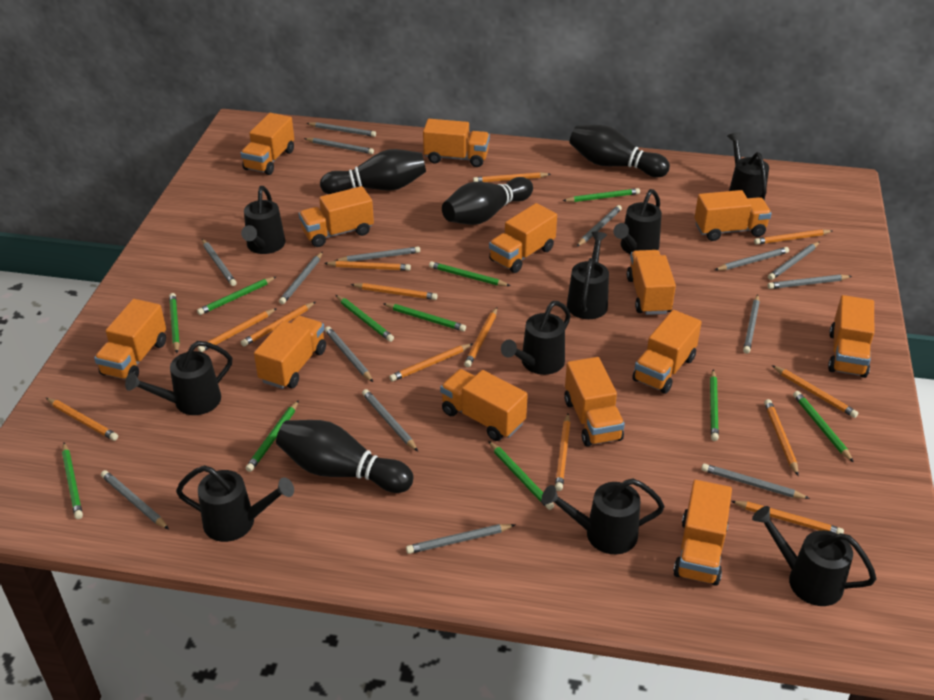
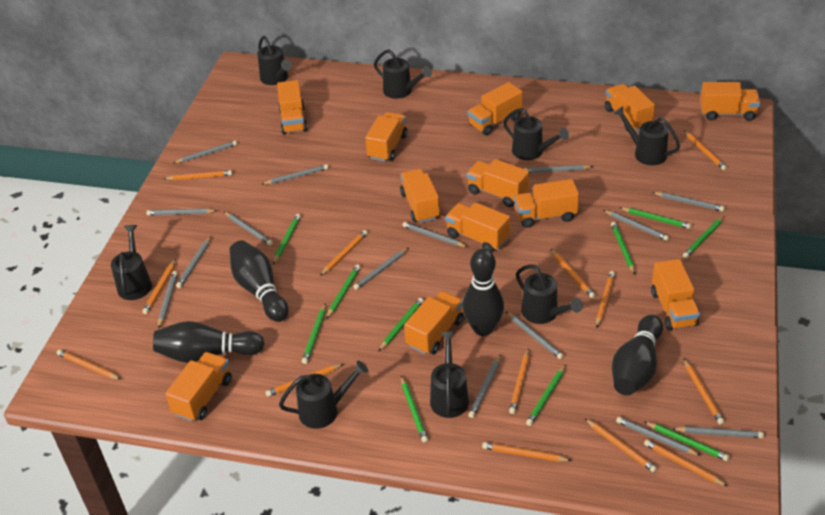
black watering can: [125,341,232,415] [176,465,294,542] [241,186,285,254] [501,301,571,375] [542,479,665,554] [567,232,609,319] [613,189,662,255] [727,132,769,201] [752,506,877,606] = 9 -> [111,225,152,300] [257,36,292,85] [279,361,368,429] [374,49,432,99] [430,332,469,418] [503,108,569,160] [516,264,583,324] [613,106,680,165] = 8
green pencil: [62,443,83,519] [169,293,180,353] [197,277,276,315] [245,400,299,472] [336,295,394,342] [383,303,466,332] [429,261,510,286] [489,441,554,510] [563,188,640,202] [710,370,719,441] [793,391,854,463] = 11 -> [273,214,301,264] [302,303,326,364] [326,265,361,319] [378,298,424,352] [401,376,428,443] [526,365,566,426] [611,222,636,274] [619,207,692,229] [644,421,730,461] [683,216,724,258] = 10
orange truck: [94,299,166,380] [241,113,294,175] [254,316,326,389] [299,186,374,247] [423,119,490,167] [440,369,528,441] [489,203,557,273] [564,357,625,447] [627,250,676,315] [632,310,702,394] [673,480,732,586] [695,190,772,241] [828,295,874,378] = 13 -> [165,352,232,421] [277,80,308,135] [365,112,408,162] [400,169,440,223] [404,291,464,354] [445,202,510,252] [467,159,529,207] [468,82,523,135] [514,179,579,228] [605,84,655,131] [651,259,700,330] [700,82,760,121] = 12

